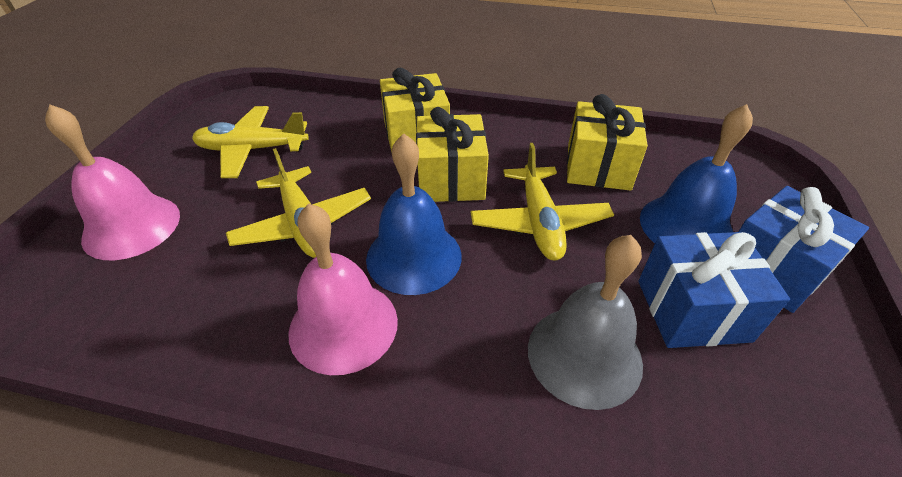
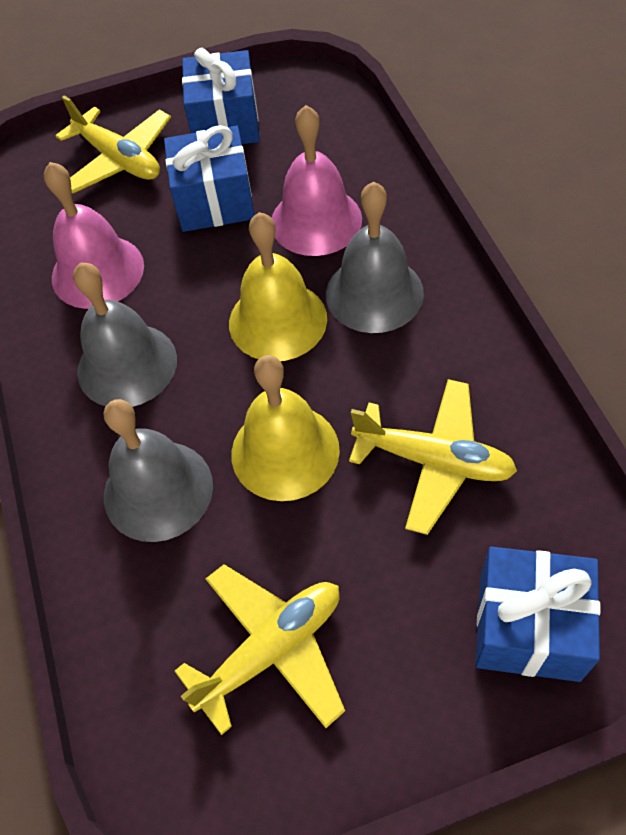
blue bell: [366,134,462,295] [640,104,753,243] = 2 -> none = 0
blue gift: [638,232,790,348] [738,186,869,313] = 2 -> [164,125,255,232] [182,48,260,144] [475,547,601,682] = 3
grey bell: [528,235,643,410] = 1 -> [73,263,177,407] [103,399,213,542] [326,182,424,333] = 3
yellow bell: none = 0 -> [229,212,327,361] [231,355,340,501] = 2
yellow gift: [380,68,450,152] [416,107,489,202] [567,94,648,191] = 3 -> none = 0

